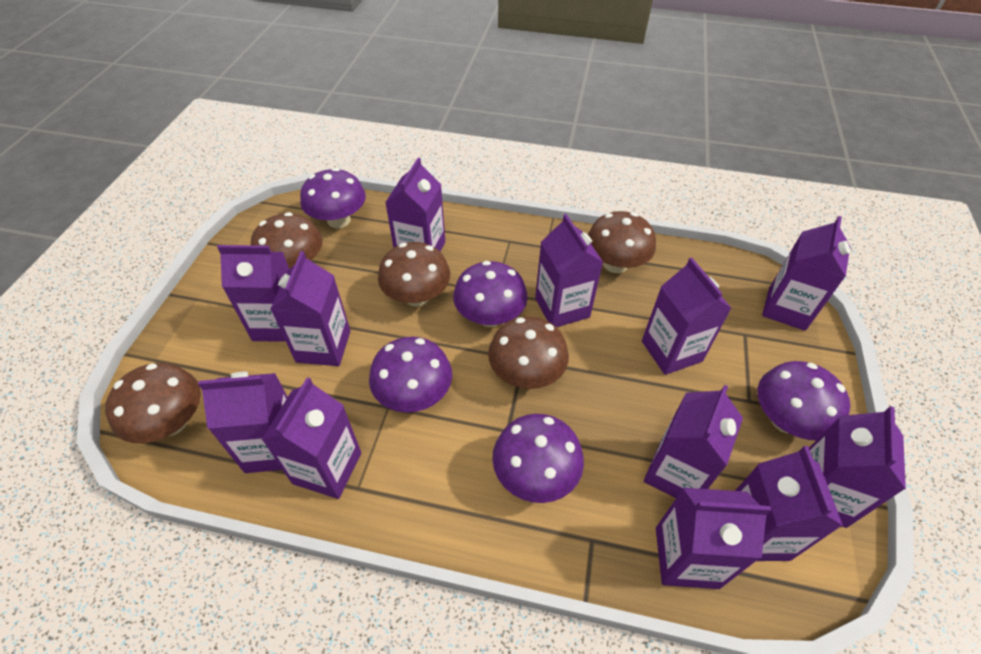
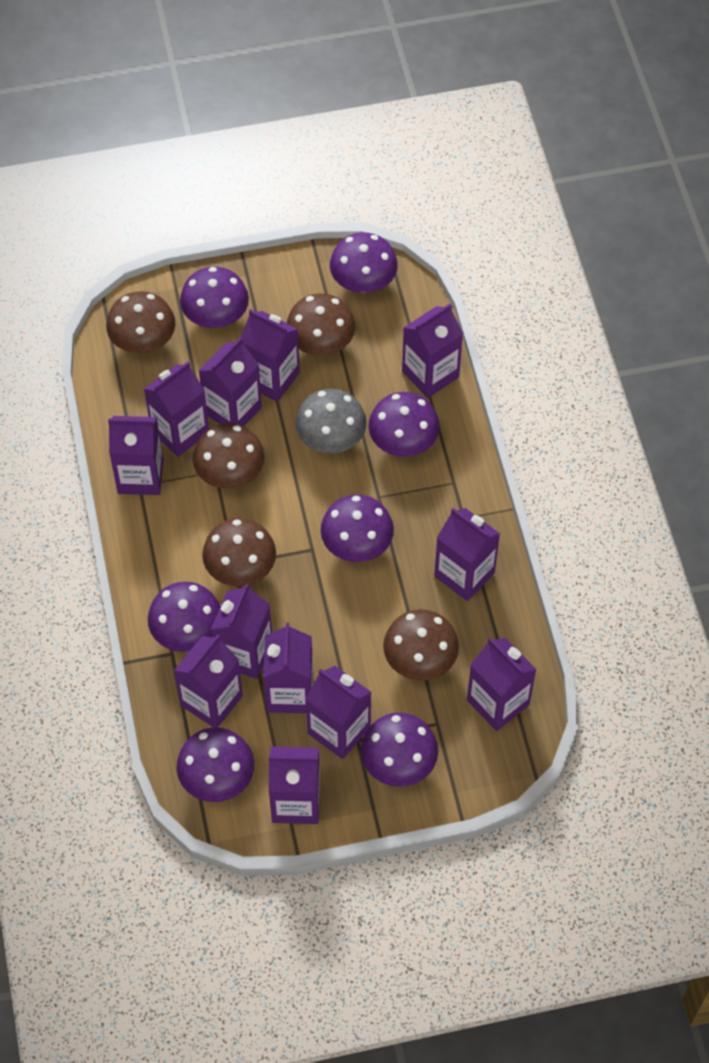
grey mushroom: none = 0 -> [295,388,367,453] = 1
purple mushroom: [300,168,366,228] [369,337,452,412] [453,261,528,327] [492,414,584,503] [758,361,850,440] = 5 -> [148,582,220,652] [177,727,254,802] [180,267,249,328] [321,494,394,562] [330,233,398,293] [361,712,438,787] [368,392,440,457] = 7

